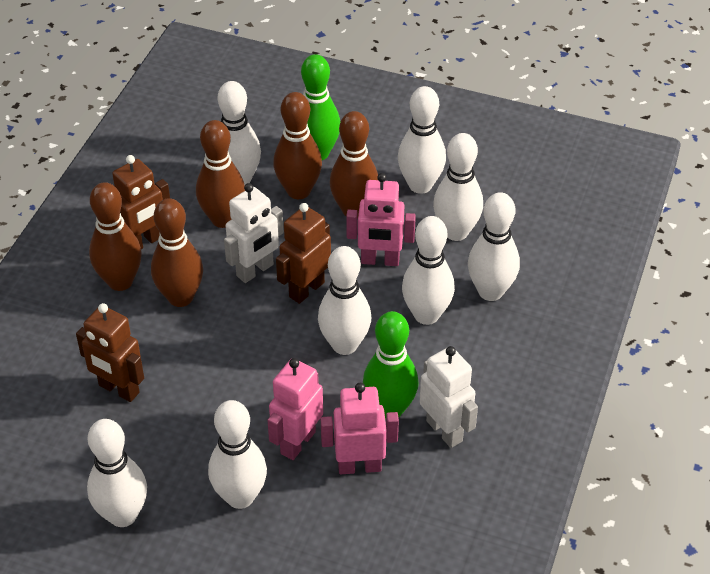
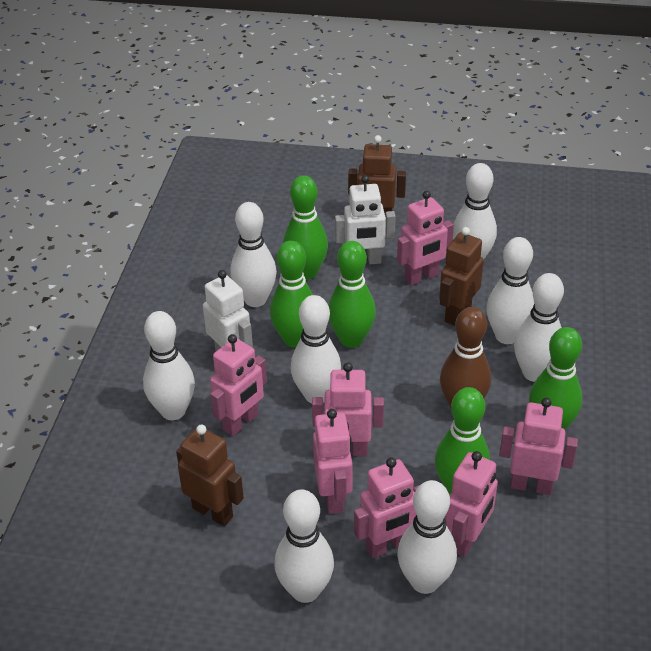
brown bowling pin: [89,182,142,291] [151,198,203,307] [196,120,245,228] [273,92,322,199] [330,111,378,219] = 5 -> [440,307,491,408] = 1
green bowling pin: [301,54,340,160] [363,311,418,420] = 2 -> [270,241,313,348] [283,175,328,280] [328,241,376,348] [435,387,490,495] [529,327,582,429] = 5
pink robot: [267,358,323,460] [321,383,399,474] [346,173,416,266] = 3 -> [210,334,267,436] [312,362,384,456] [313,409,352,514] [354,457,420,558] [397,191,454,286] [445,451,498,557] [499,398,578,495] = 7

